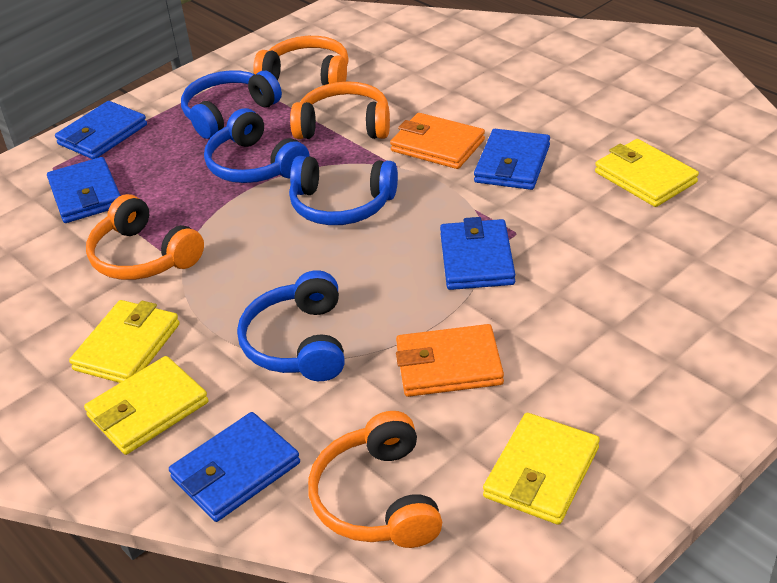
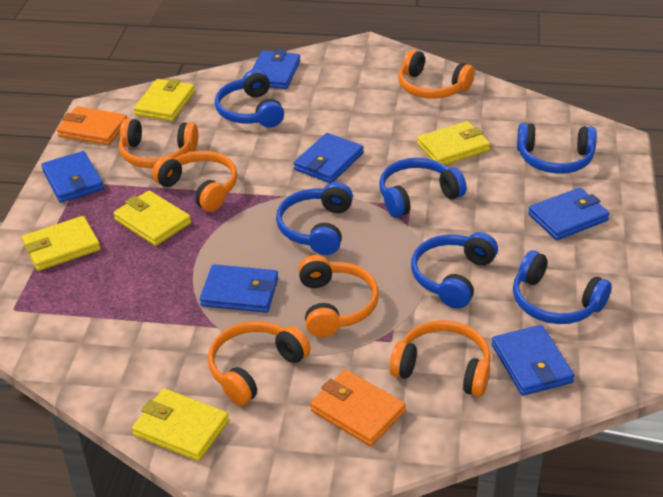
blue headphones: [181,70,282,139] [204,108,310,183] [237,270,345,381] [289,156,398,225] = 4 -> [215,69,284,128] [276,182,353,255] [379,158,466,218] [411,232,498,309] [513,251,612,324] [517,123,597,174] = 6
blue wallet: [47,157,121,223] [55,101,147,159] [169,412,300,522] [440,217,515,290] [474,129,550,190] = 5 -> [41,151,104,203] [200,264,278,313] [252,49,300,89] [294,133,363,183] [492,325,575,396] [528,188,610,240] = 6
orange headphones: [86,194,204,280] [253,36,349,85] [290,81,390,139] [308,411,442,548] = 4 -> [119,118,198,168] [152,151,237,212] [208,321,310,406] [298,255,379,337] [390,320,491,397] [398,49,475,99] = 6
yellow wallet: [69,300,179,383] [84,356,208,455] [483,413,600,525] [595,139,699,207] = 4 -> [22,216,100,271] [113,191,191,246] [132,388,229,461] [134,78,195,121] [417,121,490,165] = 5

